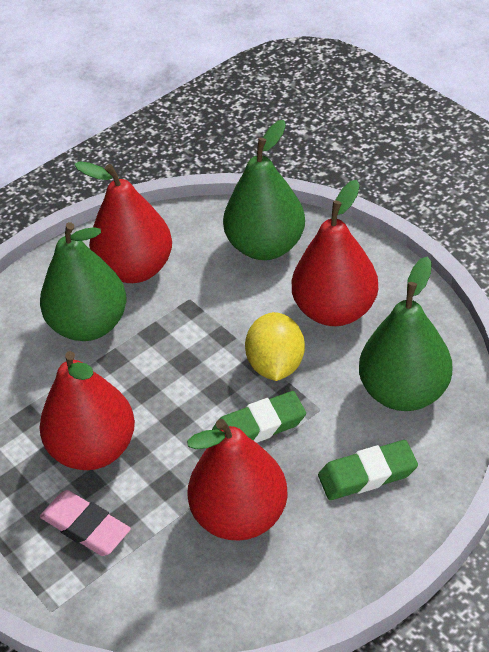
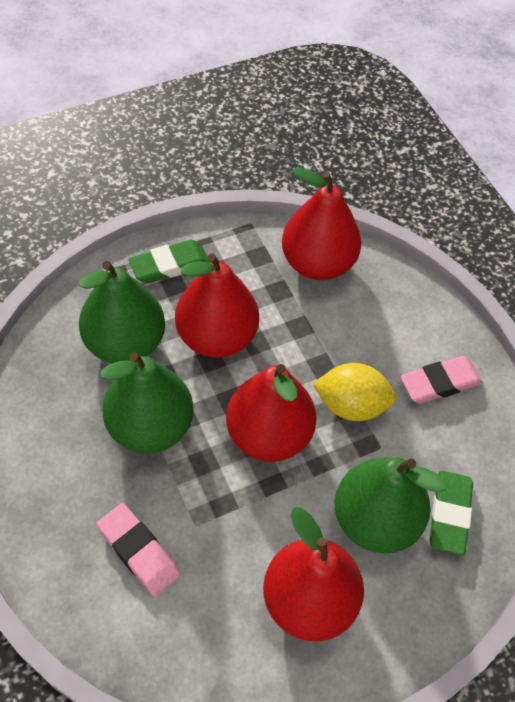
pink eraser: [40,490,131,556] = 1 -> [96,503,181,597] [400,356,483,404] = 2

